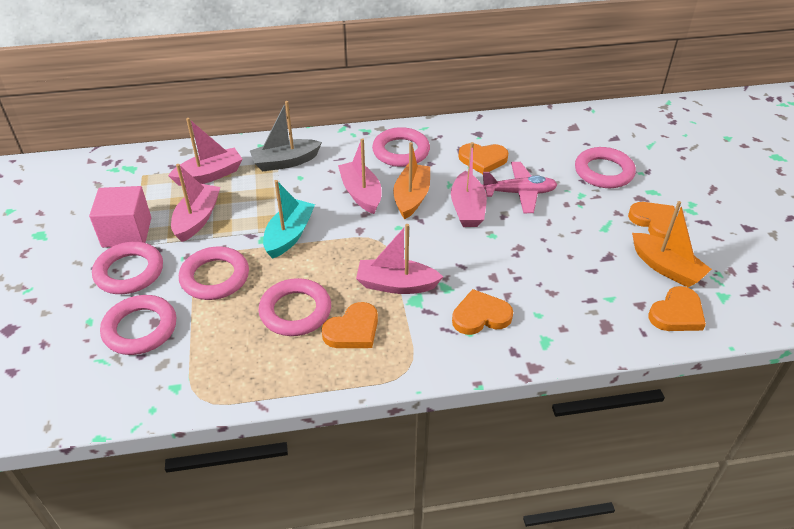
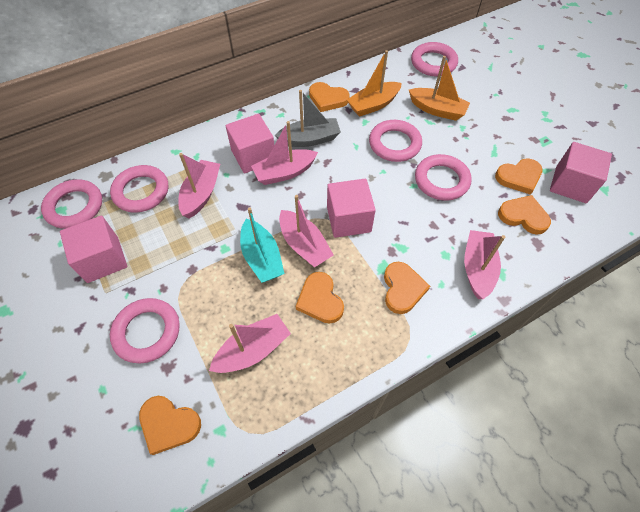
orange heart: [321,302,378,348] [452,289,513,335] [458,143,508,174] [628,202,677,240] [649,286,706,331] = 5 -> [139,396,201,455] [296,272,344,324] [309,82,350,112] [384,262,430,314] [495,158,543,195] [498,195,551,235] = 6
pink cube: [89,186,151,248] = 1 -> [60,216,127,283] [226,114,274,173] [327,179,376,238] [550,142,612,203] = 4
pink plane: [482,162,558,213] = 1 -> none = 0

